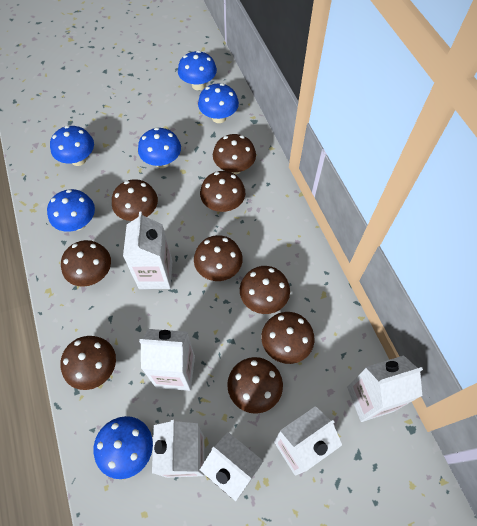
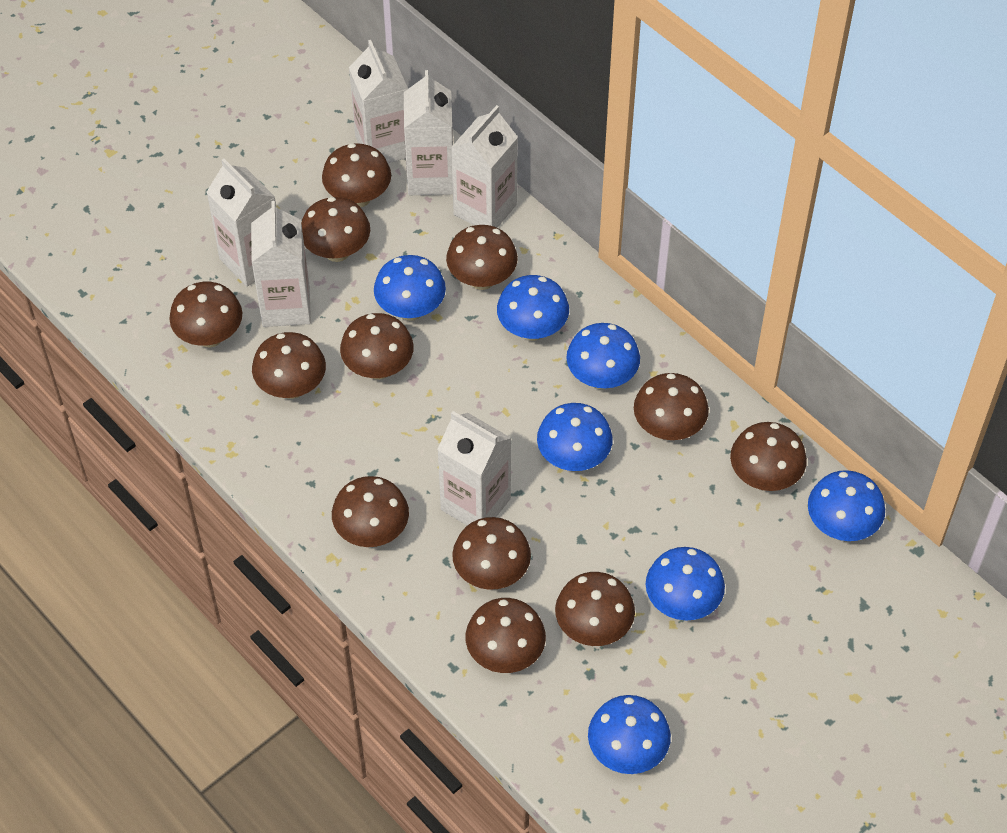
blue mushroom: [47,189,95,232] [50,126,94,166] [94,416,153,479] [138,127,181,168] [178,51,217,91] [198,83,239,123] = 6 -> [374,255,446,321] [497,275,569,341] [537,403,613,471] [566,323,640,389] [588,695,671,774] [646,547,725,621] [808,470,885,541] = 7
brown mushroom: [60,336,116,390] [61,240,111,287] [112,179,158,221] [194,235,243,281] [200,171,245,212] [213,134,256,174] [227,357,283,414] [240,266,290,314] [261,312,314,364] = 9 -> [169,282,242,348] [252,332,326,399] [301,197,370,262] [322,143,391,207] [332,476,409,547] [340,313,414,379] [446,225,518,290] [452,517,531,590] [466,598,546,673] [555,572,635,646] [634,373,709,440] [730,422,807,491] = 12

